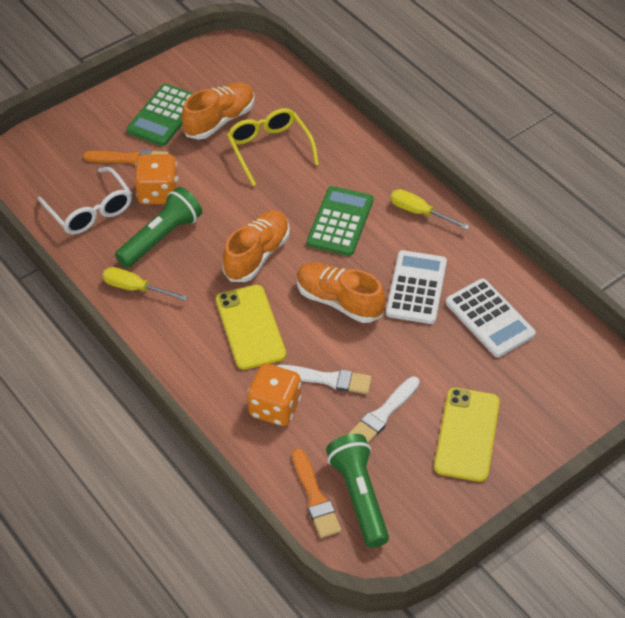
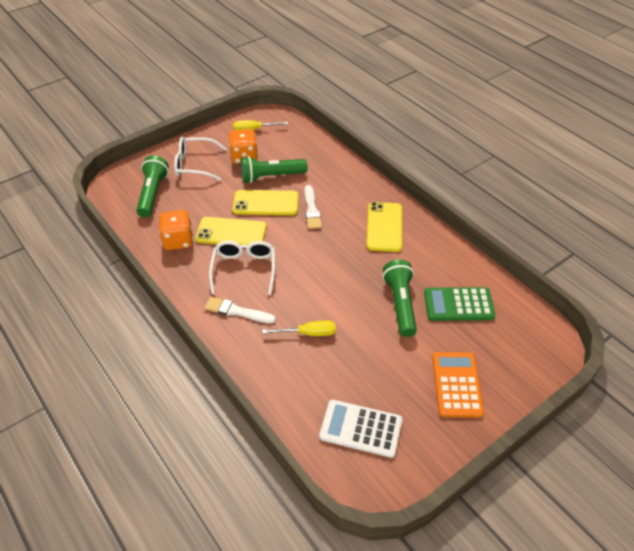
green calculator: [127,84,194,146] [307,186,373,256] = 2 -> [424,287,495,321] = 1
green flashlight: [115,187,202,268] [326,434,389,548] = 2 -> [136,156,169,218] [241,156,308,183] [383,260,417,337] = 3
orange brush: [83,149,169,165] [292,449,341,538] = 2 -> none = 0
orange calculator: none = 0 -> [432,352,484,418] = 1
orange shoe: [181,82,255,140] [222,210,290,282] [296,262,385,323] = 3 -> none = 0
white calculator: [386,250,447,324] [446,279,536,357] = 2 -> [319,400,402,458] = 1
white glasses: [37,167,132,235] = 1 -> [174,137,227,181] [209,241,275,294] = 2
yellow glasses: [227,108,319,186] = 1 -> none = 0
yellow phone: [216,285,286,370] [434,387,500,482] = 2 -> [195,217,267,245] [232,190,299,215] [366,202,402,252] = 3

